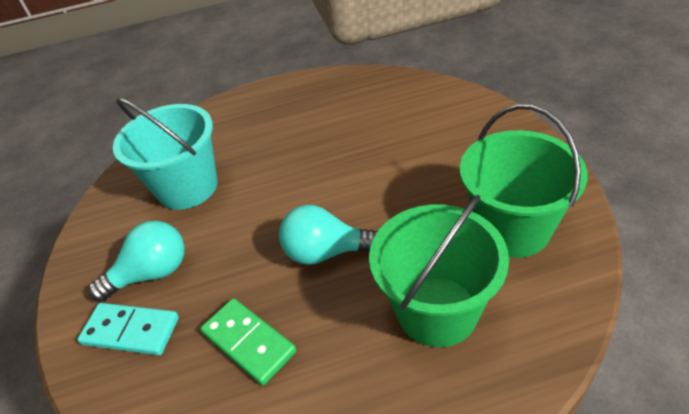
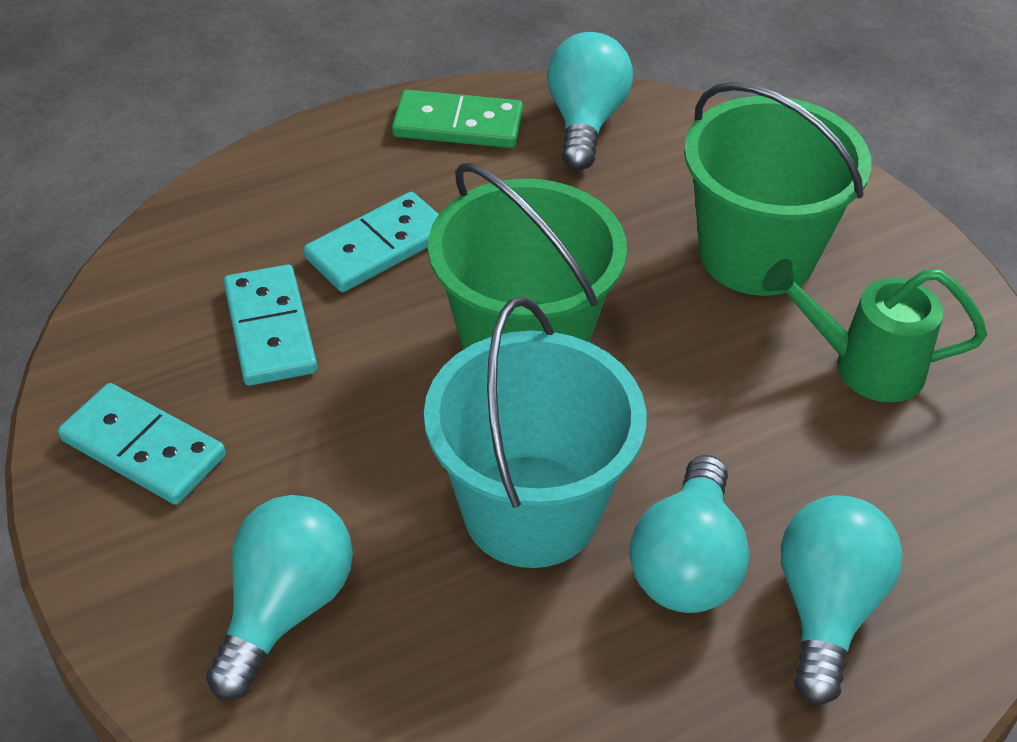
green watering can: none = 0 -> [762,259,987,402] = 1
turquoise domino: [77,303,179,356] = 1 -> [58,383,226,505] [224,265,317,386] [304,192,439,292] = 3
turquoise light bulb: [88,221,185,302] [279,205,378,265] = 2 -> [206,495,353,700] [547,32,633,170] [630,455,750,613] [781,495,903,705] = 4

